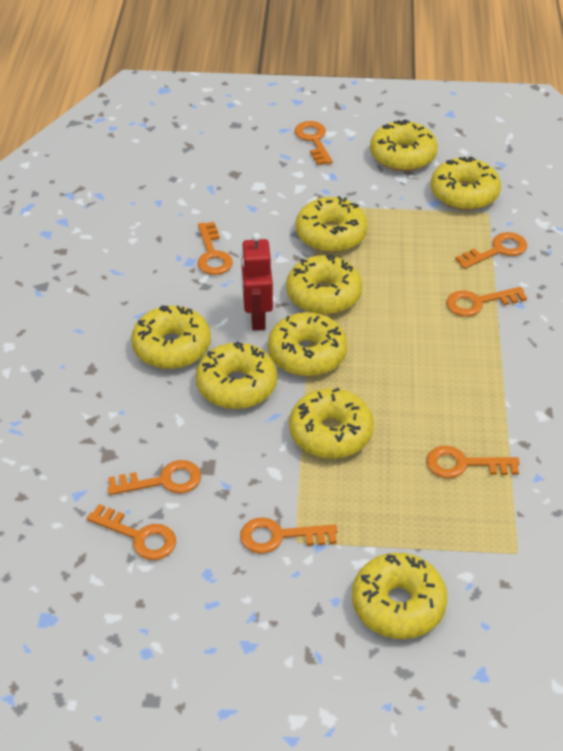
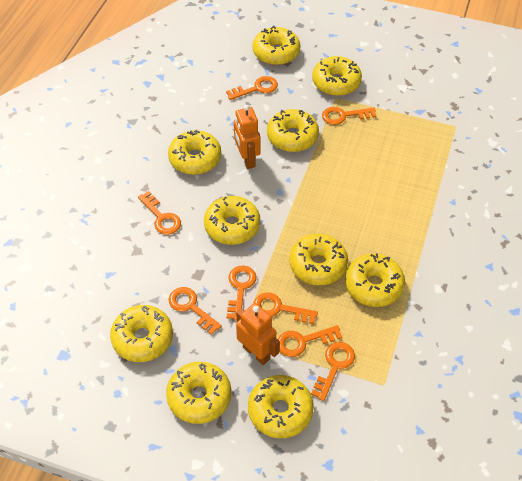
orange robot: none = 0 -> [234,105,261,169] [236,303,280,365] = 2
red robot: [241,233,273,330] = 1 -> none = 0
yellow donut: [131,305,211,369] [196,342,277,409] [268,312,347,376] [286,254,362,315] [289,388,374,459] [296,196,368,253] [352,553,447,639] [370,119,438,171] [431,156,501,211] = 9 -> [110,305,173,362] [166,362,231,424] [168,130,221,175] [204,196,260,245] [248,375,314,438] [253,26,300,65] [267,109,319,152] [289,234,348,285] [312,56,362,96] [345,253,405,307] = 10

